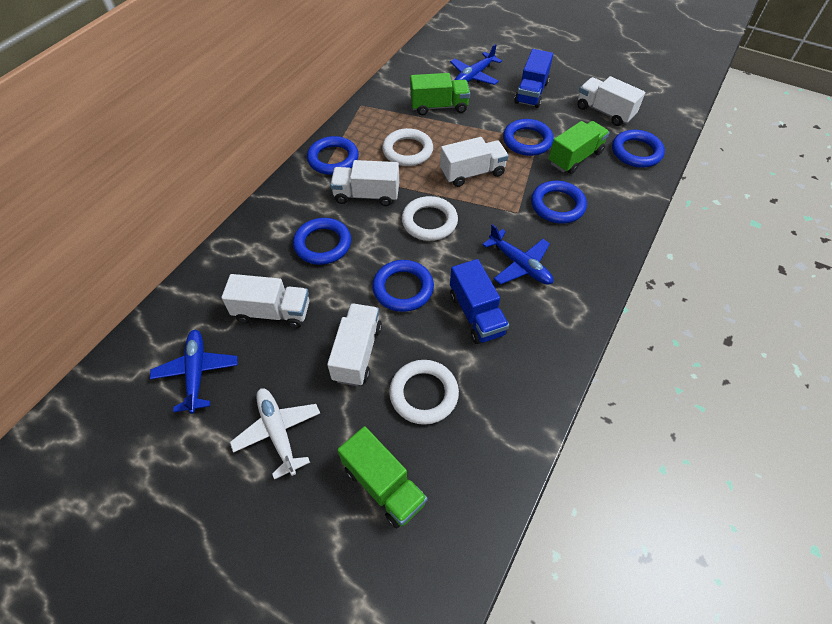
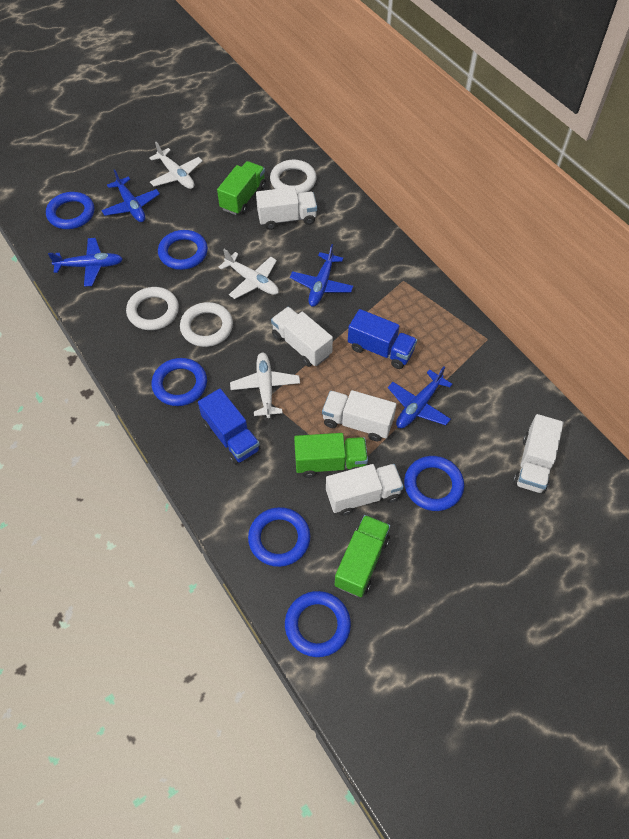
blue plane: [150,330,238,414] [450,44,502,85] [482,224,553,285] = 3 -> [48,238,123,287] [101,169,160,222] [290,244,353,307] [388,367,452,428] = 4
white plane: [230,388,320,479] = 1 -> [149,142,202,189] [219,249,279,299] [230,353,300,418] = 3

